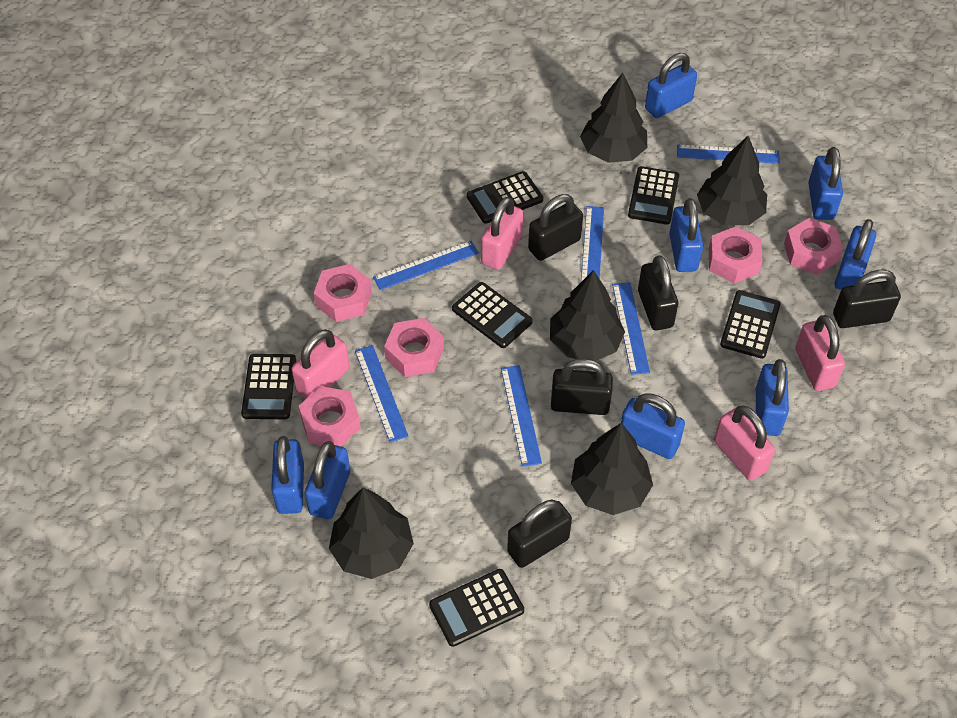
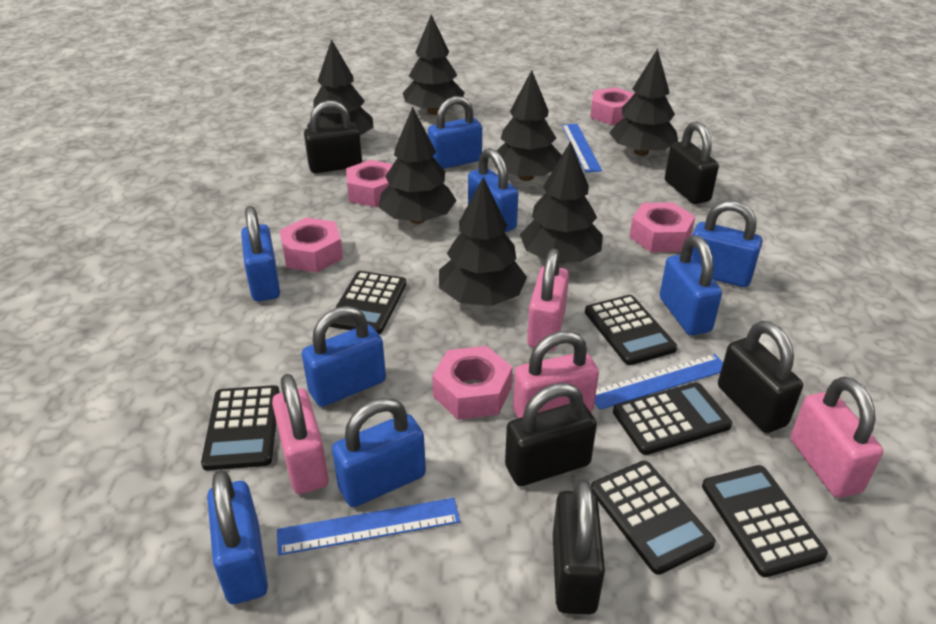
black tree: [329,487,414,579] [550,270,625,361] [571,423,653,515] [580,73,647,163] [697,136,767,225] = 5 -> [307,39,373,136] [379,107,457,224] [403,14,465,115] [439,177,527,306] [493,70,562,181] [520,141,603,263] [609,48,678,156] = 7
blue ruler: [355,345,409,442] [373,241,479,290] [501,365,542,467] [581,206,604,282] [612,282,650,375] [677,144,780,164] = 6 -> [277,498,460,556] [562,124,602,172] [595,354,723,410] = 3

